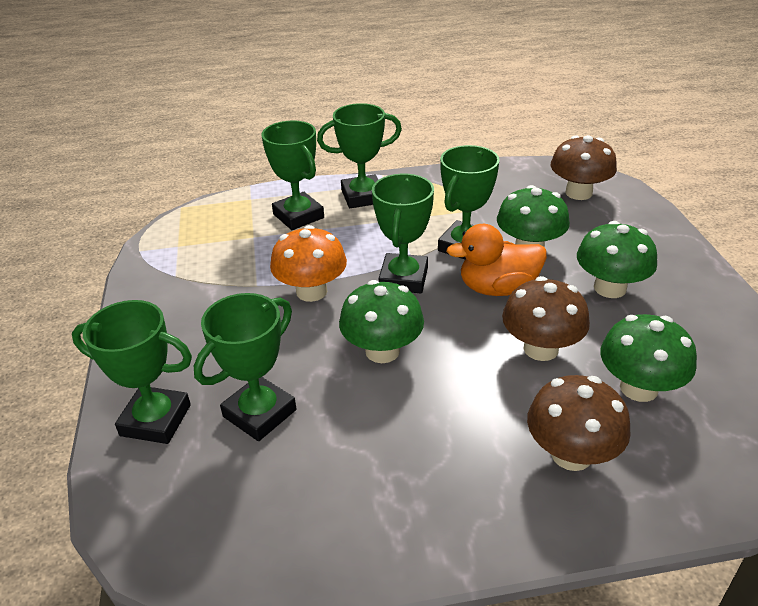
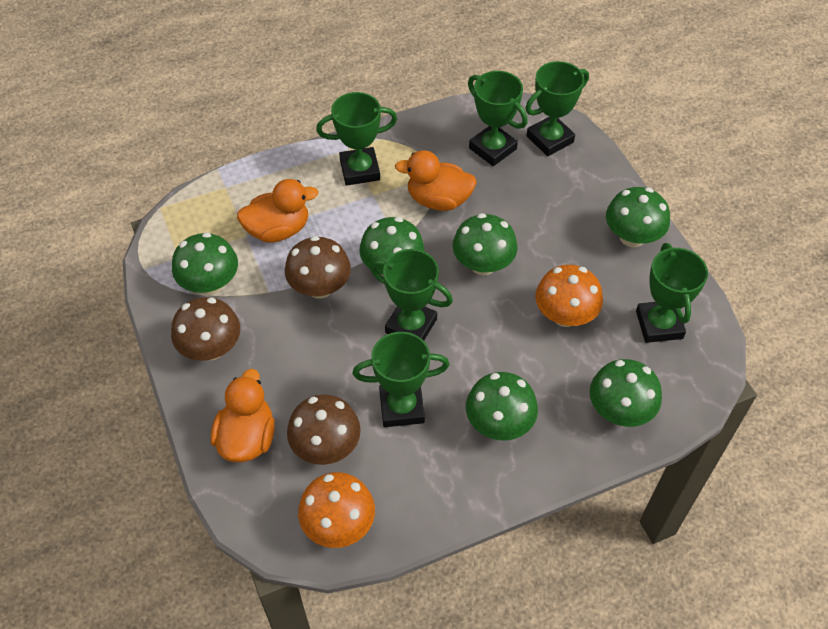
green mushroom: [339,280,424,363] [497,185,570,247] [577,221,657,298] [601,314,697,402] = 4 -> [172,232,238,295] [359,217,425,275] [452,213,517,275] [466,372,538,440] [590,359,662,427] [606,187,670,247] = 6
orange duck: [446,224,547,296] = 1 -> [211,369,275,462] [237,179,319,243] [395,150,477,211] = 3
orange mushroom: [270,225,347,302] = 1 -> [298,472,375,548] [535,265,603,327] = 2

